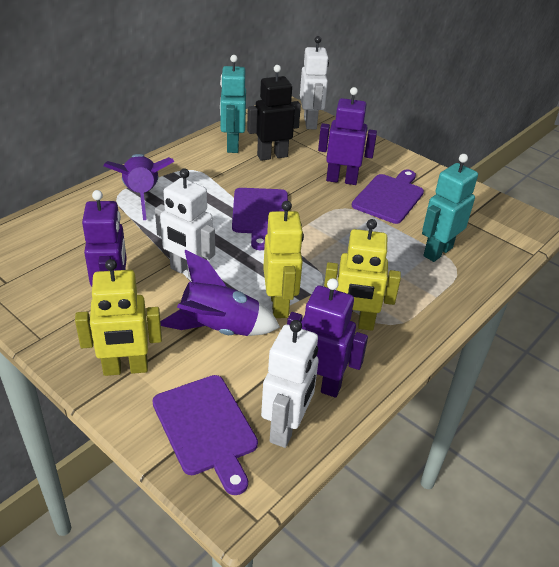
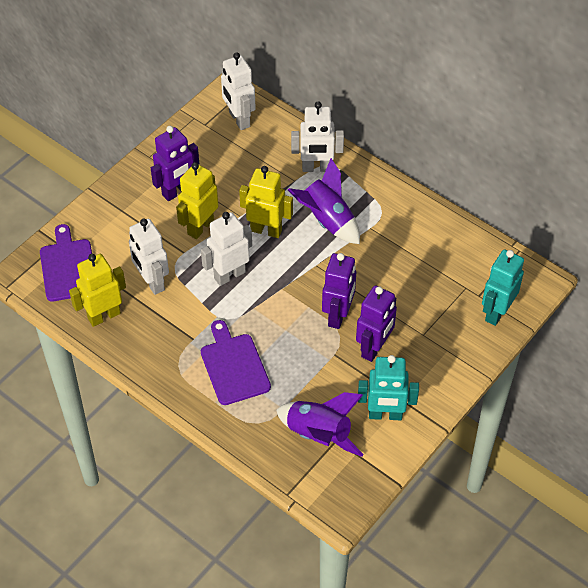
black robot: [247,65,301,161] = 1 -> none = 0
purple cutting board: [152,375,258,495] [232,188,288,250] [352,169,424,224] = 3 -> [40,224,92,301] [201,320,271,405] = 2
white robot: [155,168,215,278] [261,320,319,448] [300,36,329,129] = 3 -> [129,219,169,295] [201,212,252,286] [221,52,256,130] [291,102,344,172] = 4

